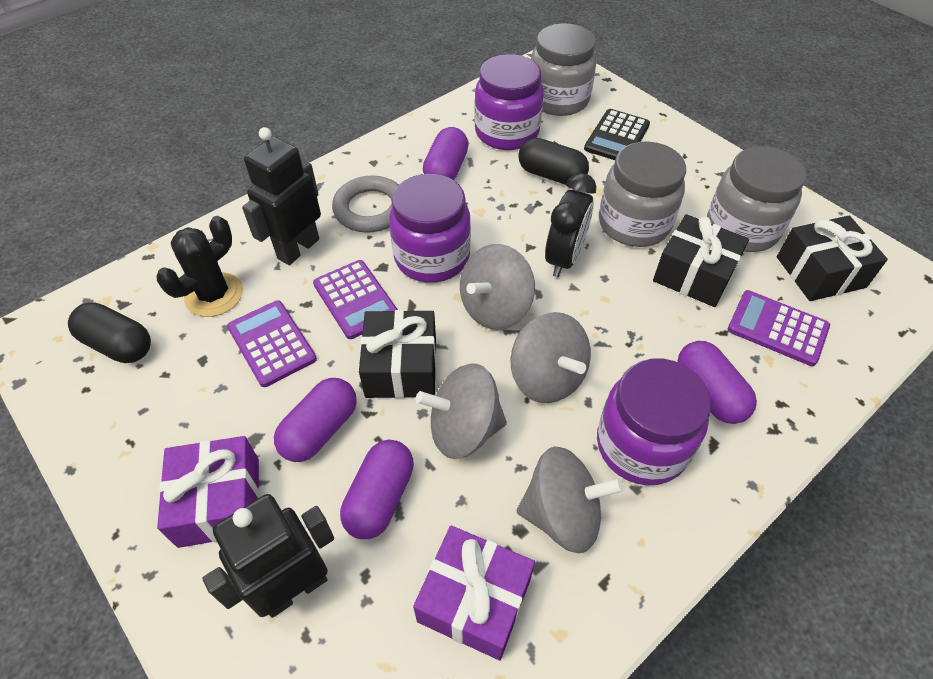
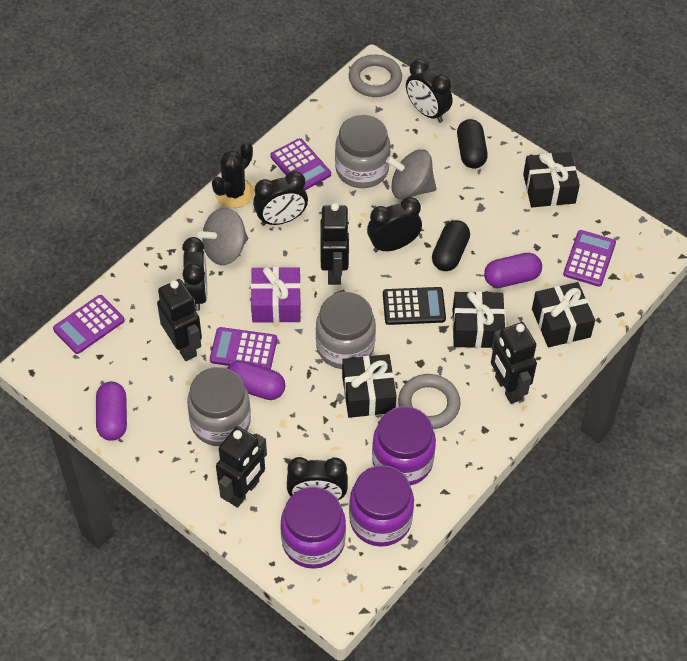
black clock: [545,173,596,277] = 1 -> [182,237,207,311] [253,171,308,226] [287,457,348,500] [367,197,422,252] [406,59,452,123] = 5
black gift: [359,310,436,398] [653,214,749,307] [777,216,888,301] = 3 -> [342,354,397,418] [453,291,505,348] [523,152,580,207] [532,282,595,347] = 4
black robot: [203,494,334,618] [242,127,321,265] = 2 -> [157,279,202,361] [216,426,267,508] [320,203,350,285] [491,322,537,404] = 4
grey ring: [332,175,399,233] = 1 -> [349,55,402,97] [398,374,461,429] = 2
grey spinning top: [416,363,507,459] [460,244,535,330] [511,312,591,403] [517,447,624,553] = 4 -> [198,207,248,265] [386,149,436,200] = 2
purple calculator: [227,300,317,387] [313,260,398,339] [728,290,830,366] = 3 -> [53,295,125,354] [210,327,277,370] [270,138,331,190] [563,230,616,287] = 4
purple capsule: [274,378,357,462] [340,440,414,539] [423,127,469,180] [677,341,757,424] = 4 -> [96,382,127,441] [227,361,285,400] [484,253,542,288] = 3
purple gift: [157,436,260,548] [413,526,535,660] = 2 -> [251,267,301,323] = 1

